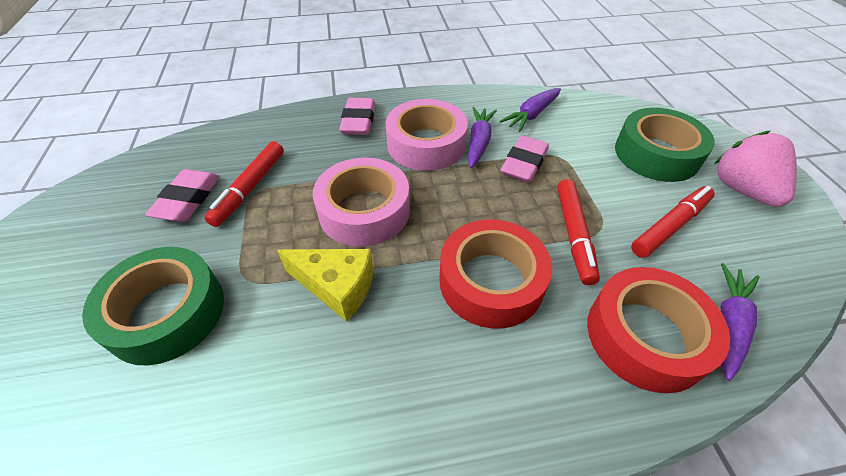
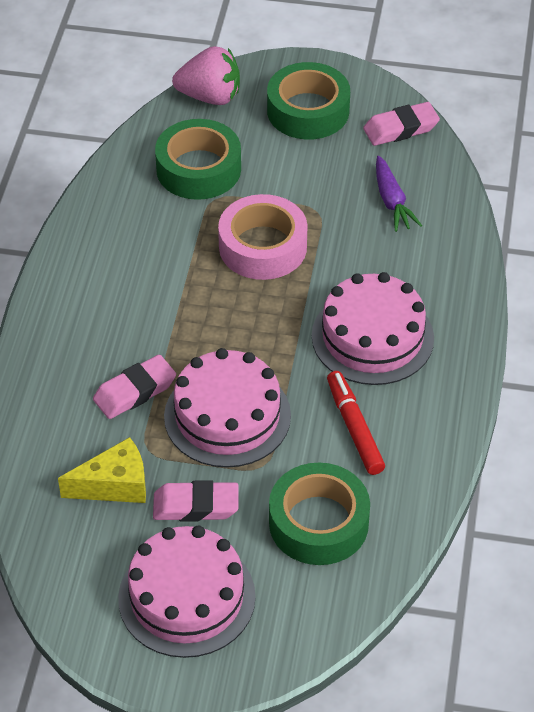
green tape: [82,247,224,365] [615,108,715,182] = 2 -> [155,119,241,200] [267,62,350,140] [269,463,370,565] = 3
pink cake: none = 0 -> [118,525,256,658] [164,348,291,468] [312,272,434,385] = 3
pink tape: [313,158,410,247] [386,99,468,171] = 2 -> [218,194,308,280] = 1
purple carrot: [468,107,497,168] [500,88,561,132] [721,263,760,381] = 3 -> [376,156,422,232] = 1
red marker: [204,141,284,227] [557,179,600,285] [631,186,715,258] = 3 -> [327,371,385,475] = 1
red tape: [439,219,552,329] [587,267,730,393] = 2 -> none = 0

